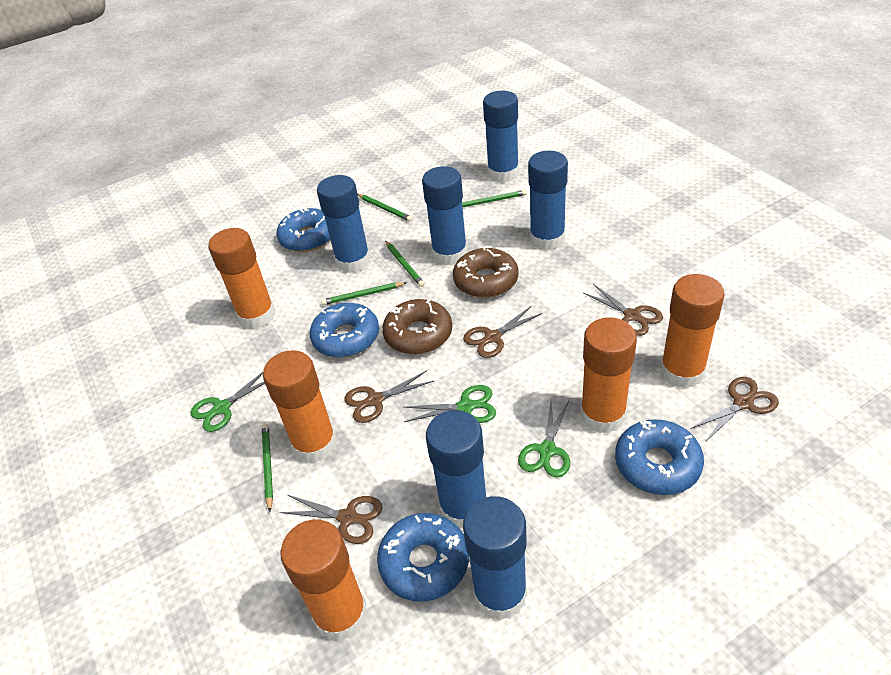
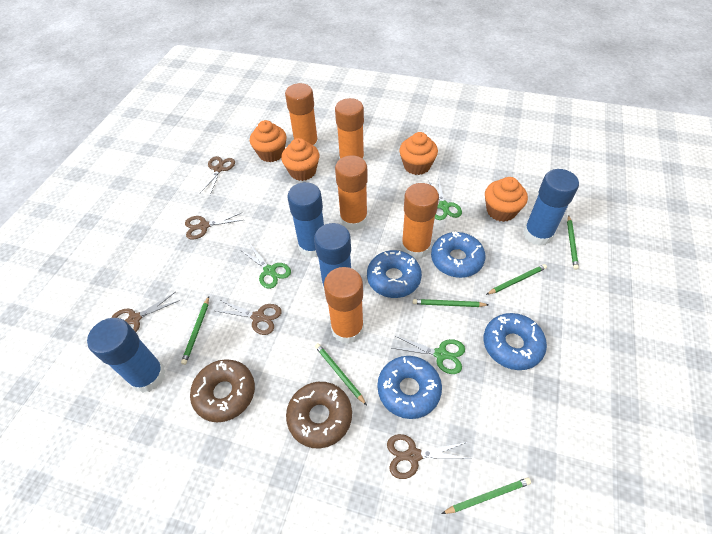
blue glue stick: [317,175,370,273] [422,166,468,265] [426,410,488,528] [463,496,527,621] [483,91,519,182] [528,151,568,250] = 6 -> [87,318,166,393] [287,182,324,258] [314,223,351,293] [523,169,579,246] = 4
green pencil: [262,424,273,512] [321,282,407,305] [358,194,412,222] [385,241,425,287] [462,190,527,207] = 5 -> [181,296,209,365] [315,343,367,405] [413,299,489,307] [442,477,531,514] [486,264,547,295] [567,215,579,270] = 6
orange cupcake: none = 0 -> [250,120,286,162] [281,138,320,181] [399,132,438,175] [485,177,528,222] = 4

